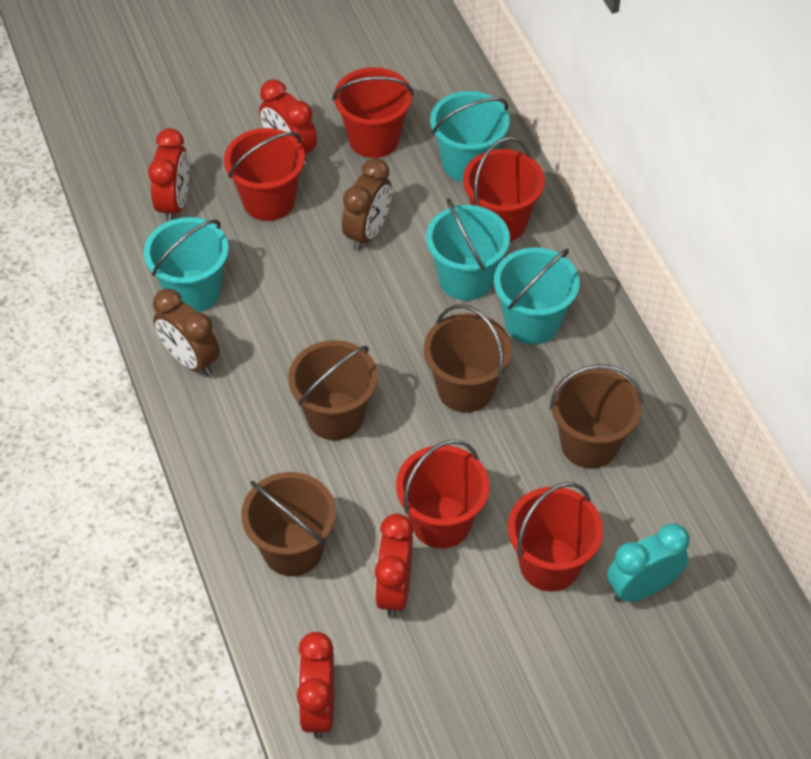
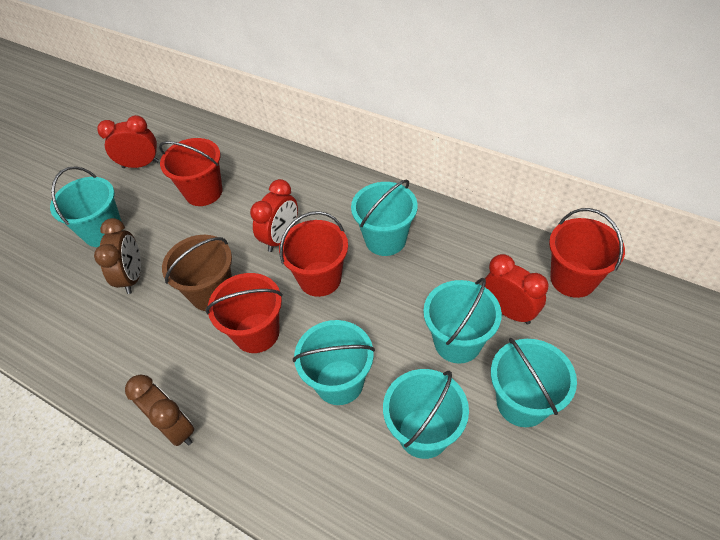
brown bucket: [241,472,336,576] [288,340,378,440] [424,304,512,413] [550,364,643,469] = 4 -> [162,235,232,311] = 1
red bucket: [224,128,305,221] [332,67,414,158] [396,440,490,549] [463,137,545,241] [508,482,603,591] = 5 -> [159,138,222,206] [206,273,283,353] [279,211,348,297] [549,208,625,298] = 4
red clock: [148,128,189,222] [259,79,317,166] [297,632,334,739] [375,514,413,618] = 4 -> [97,115,159,168] [250,179,298,252] [485,254,549,325] = 3
turquoise bucket: [144,217,229,312] [426,198,510,300] [430,91,510,182] [494,248,580,344] = 4 -> [50,166,122,247] [293,320,375,405] [351,179,418,256] [383,369,469,459] [423,278,502,364] [491,338,577,427] = 6
turquoise clock: [607,523,690,602] = 1 -> none = 0

